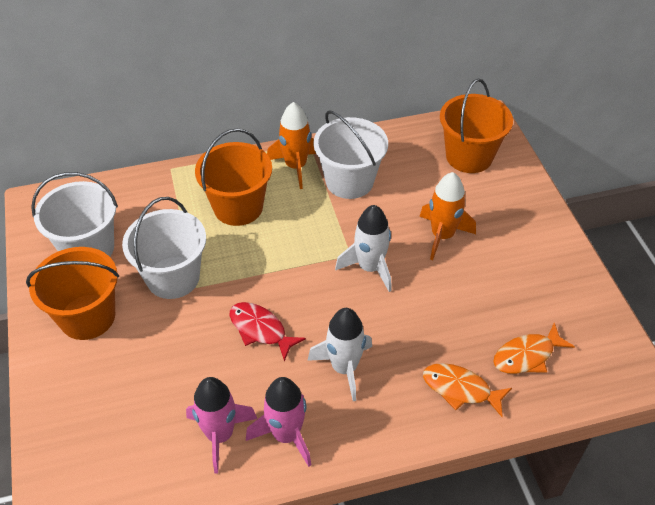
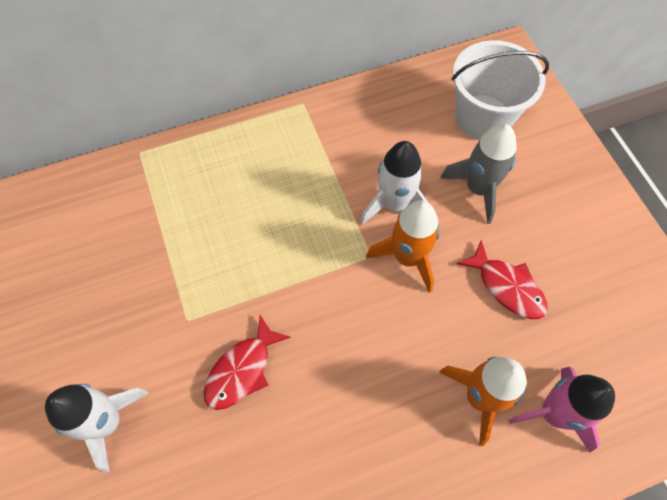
grey rocket: none = 0 -> [440,124,517,224] = 1
orange bucket: [26,247,119,340] [195,128,272,226] [440,79,513,173] = 3 -> none = 0
orange fish: [423,363,512,417] [493,323,575,374] = 2 -> none = 0
pink rocket: [186,377,257,474] [246,377,311,467] = 2 -> [509,367,615,453] = 1
red fish: [230,302,306,361] = 1 -> [204,315,291,410] [457,240,548,319] = 2
white bucket: [31,172,118,257] [122,197,206,299] [313,111,388,199] = 3 -> [452,40,549,140] = 1

